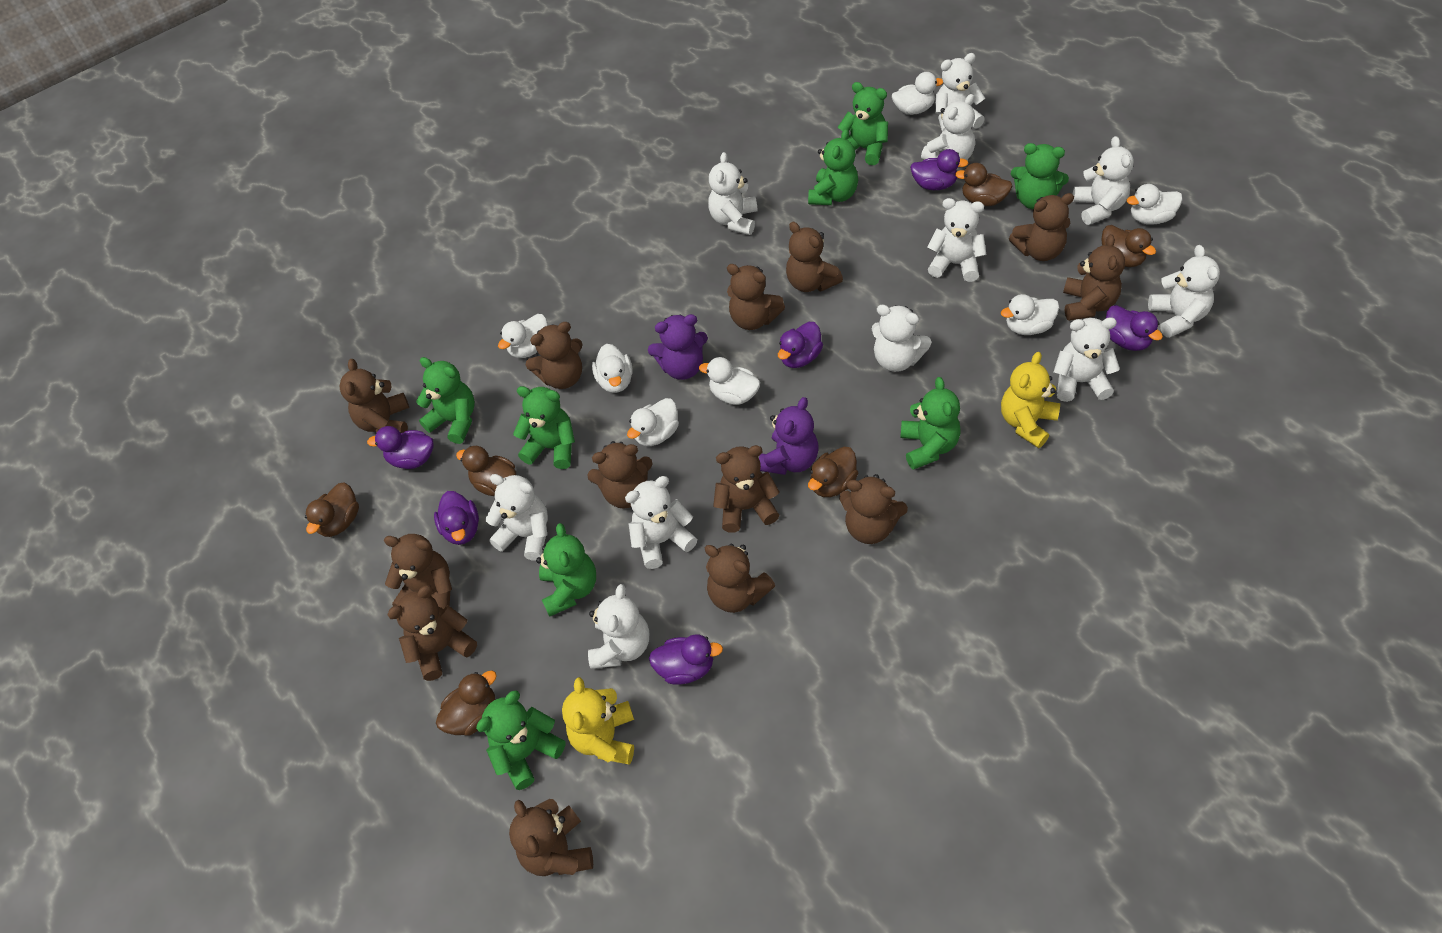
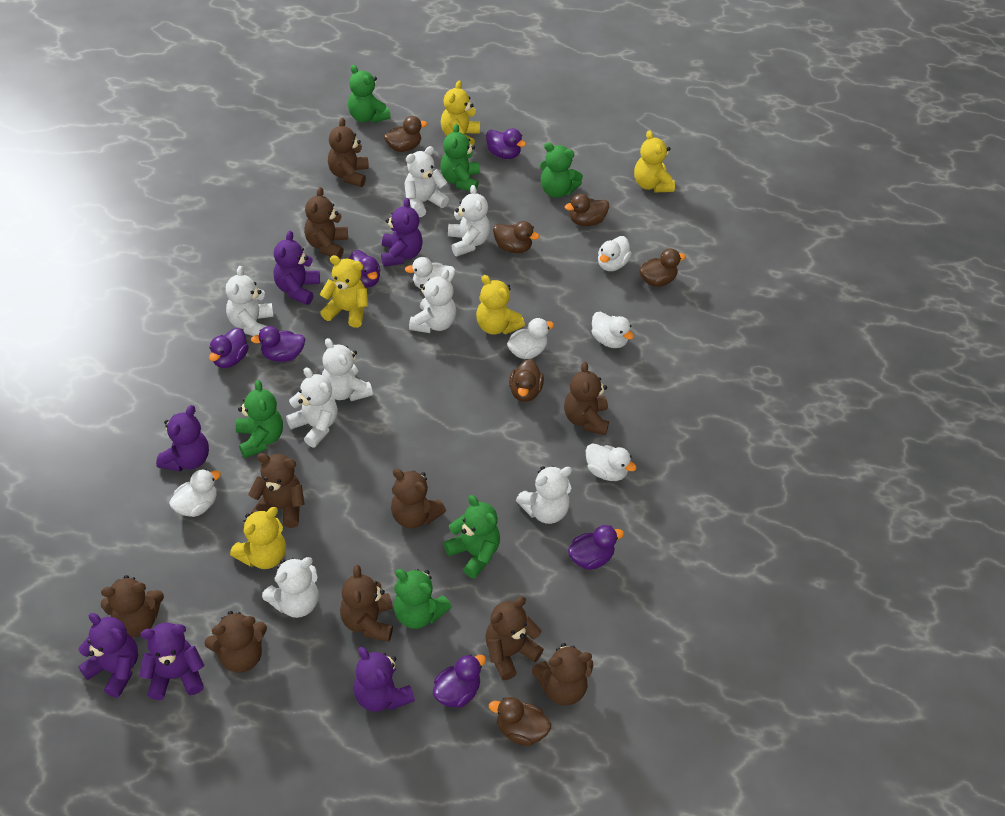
brown teddy bear: [340,359,409,433] [384,534,452,609] [387,586,477,681] [509,799,593,876] [526,322,583,389] [587,441,653,509] [705,544,775,613] [713,445,780,533] [727,264,785,330] [786,222,843,292] [839,474,908,544] [1009,193,1074,261] [1063,234,1125,321] = 13 -> [101,575,164,637] [204,611,267,673] [248,453,305,528] [304,187,348,258] [328,118,369,187] [340,565,393,642] [391,469,446,529] [485,597,544,680] [532,643,593,706] [564,362,609,435] = 10
green teddy bear: [416,357,475,444] [476,690,566,790] [513,386,575,469] [536,523,596,617] [808,129,858,205] [838,82,888,165] [900,377,961,470] [1011,143,1069,209] = 8 -> [236,380,283,458] [348,65,391,123] [394,569,452,629] [440,124,480,191] [444,495,500,578] [540,142,583,198] = 6
purple teddy bear: [648,314,708,380] [759,397,818,475] = 2 -> [78,613,138,698] [139,623,204,700] [156,405,209,472] [273,231,320,305] [353,647,415,712] [381,198,423,267] = 6
white duck: [498,314,548,358] [592,344,633,393] [627,398,679,446] [699,357,760,405] [892,72,943,115] [1001,294,1059,335] [1127,184,1182,225] = 7 -> [169,469,221,517] [405,257,455,289] [507,318,554,359] [586,443,637,481] [592,312,634,348] [598,236,632,271] = 6
white teddy bear: [485,474,548,561] [588,584,649,669] [625,476,697,569] [708,152,758,235] [872,304,931,372] [921,94,975,160] [927,198,987,282] [935,53,985,132] [1054,317,1120,402] [1073,136,1134,225] [1148,245,1220,338] = 11 -> [226,266,274,336] [262,557,319,618] [286,367,338,448] [322,338,373,401] [404,146,449,217] [409,269,456,333] [448,185,490,256] [516,466,572,524] = 8
yellow teddy bear: [562,677,634,765] [1001,352,1060,448] = 2 -> [230,507,286,569] [320,255,368,328] [441,80,480,145] [476,275,525,335] [634,130,675,193] = 5

